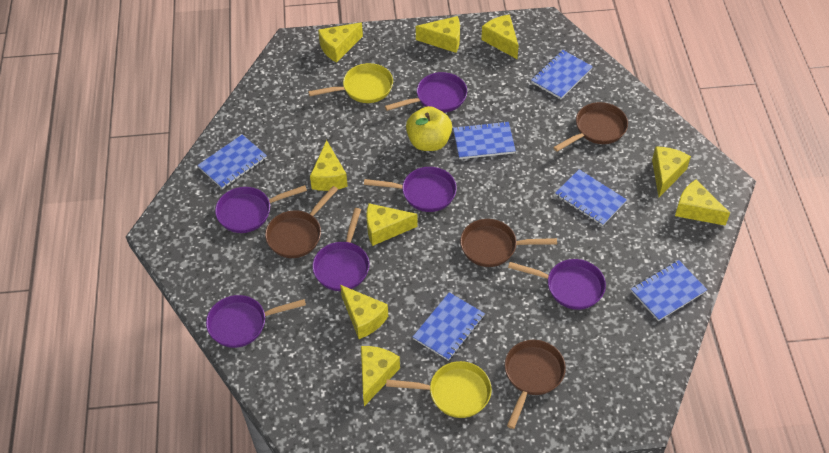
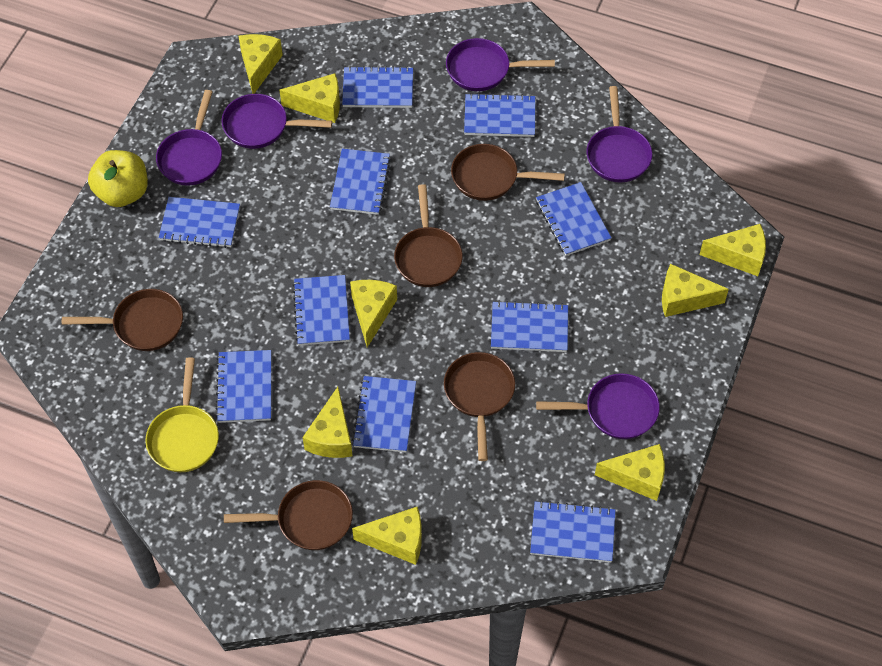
blue notebook: [197,135,267,189] [413,292,485,361] [453,121,516,159] [531,50,593,99] [555,169,627,226] [631,260,707,321] = 6 -> [159,197,240,248] [215,350,271,423] [293,275,350,346] [330,149,391,215] [342,66,413,108] [352,376,416,452] [464,93,535,137] [491,301,568,352] [530,501,616,562] [536,182,611,256] = 10
brown pan: [265,186,338,258] [460,219,557,267] [505,340,566,429] [553,102,628,152] = 4 -> [62,289,183,351] [224,480,353,550] [394,184,463,287] [444,352,515,461] [451,144,565,201] = 5
purple pan: [206,295,306,348] [215,185,307,233] [312,208,369,291] [364,167,457,212] [385,72,467,113] [508,259,606,310] = 6 -> [156,90,222,186] [221,94,332,149] [446,38,555,91] [536,373,660,439] [587,86,652,182] = 5
yellow cheese: [310,140,348,191] [318,23,363,63] [340,285,388,339] [361,346,400,406] [366,203,418,246] [416,16,460,53] [481,15,519,59] [652,146,691,197] [675,180,730,226] = 9 -> [239,34,283,94] [279,73,340,123] [303,387,353,458] [350,280,397,347] [352,506,422,565] [595,444,665,501] [662,264,729,317] [699,224,766,276] = 8
yellow pan: [308,63,393,103] [386,361,492,418] = 2 -> [145,357,219,472] = 1

